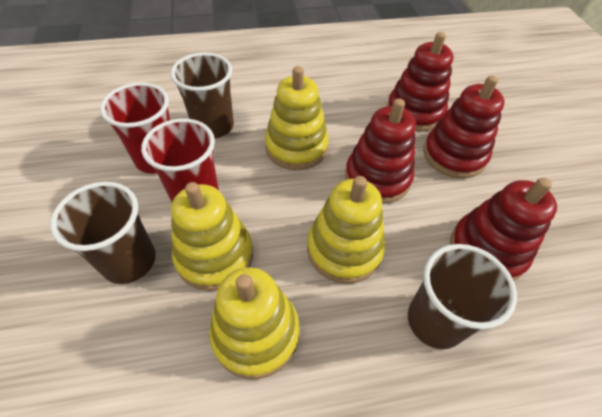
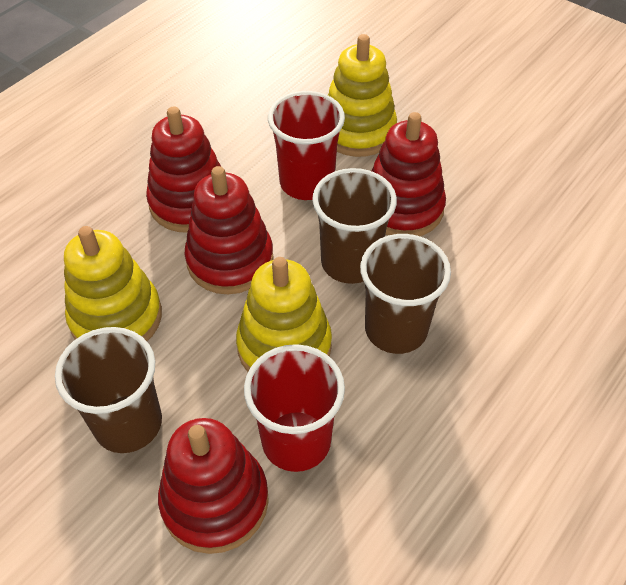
yellow stacking toy: [171,182,253,291] [209,267,300,379] [265,66,329,170] [307,176,385,284] = 4 -> [64,226,162,341] [236,257,332,372] [328,34,397,157] = 3

